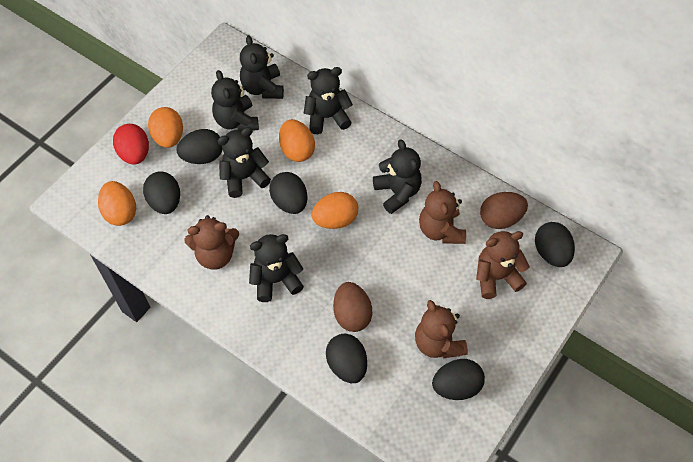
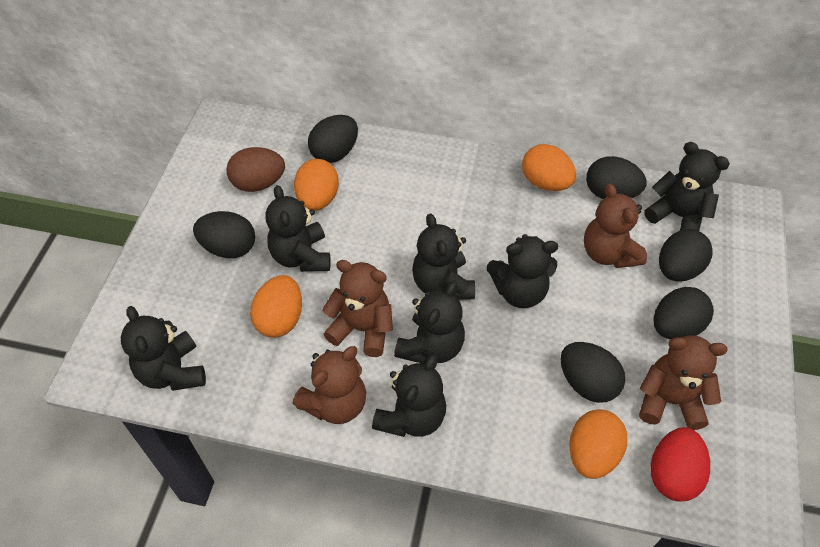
black teddy bear: [211,70,259,131] [217,127,271,198] [240,35,284,99] [249,234,304,302] [304,67,353,134] [373,139,422,214] = 6 -> [121,306,206,391] [266,185,331,272] [372,355,446,437] [394,281,465,364] [412,214,475,300] [487,234,558,308] [645,142,730,231] = 7
brown egg: [333,282,372,332] [480,192,528,229] = 2 -> [226,147,285,192] = 1

